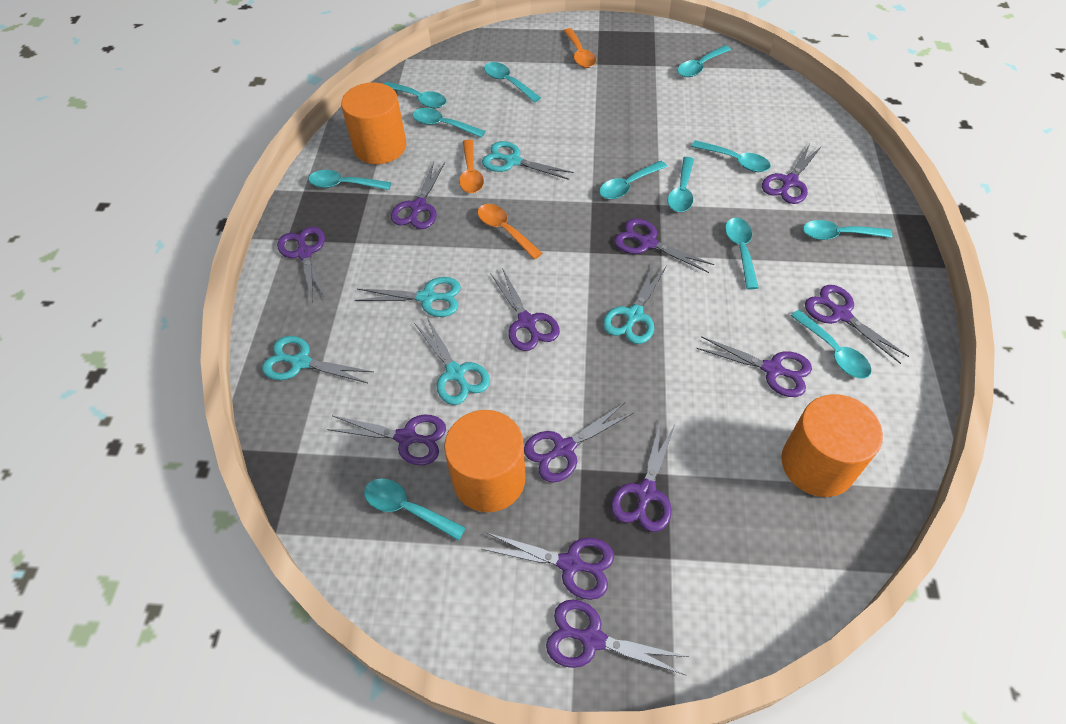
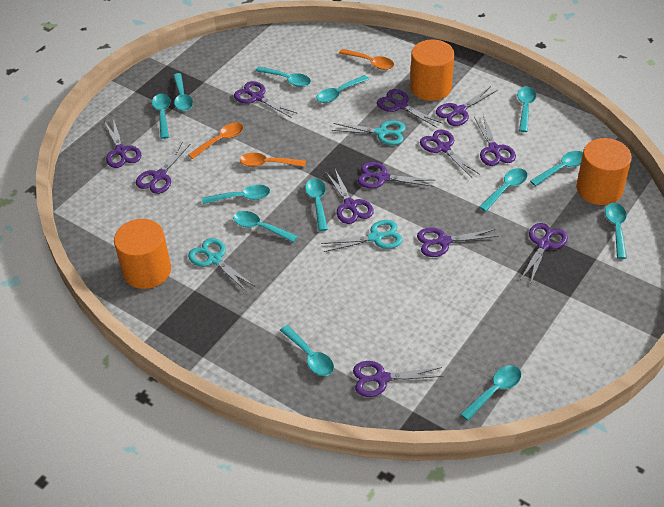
turquoise scissors: [262,336,373,383] [355,277,461,317] [414,318,490,405] [482,141,574,180] [603,264,667,344] = 5 -> [188,238,254,292] [321,220,403,252] [332,121,406,145] = 3
turquoise spoon: [308,170,391,190] [364,478,466,541] [384,81,446,108] [412,108,485,138] [484,62,541,102] [599,161,667,199] [667,157,694,212] [677,45,731,77] [691,140,771,172] [725,218,759,290] [790,310,872,379] [803,220,892,240] = 12 -> [152,94,171,139] [173,73,193,111] [202,185,270,204] [233,211,298,243] [255,66,311,87] [280,325,334,376] [305,178,328,231] [316,75,369,103] [460,365,521,421] [479,168,527,211] [517,87,536,132] [530,151,583,186] [605,203,627,259] = 13

